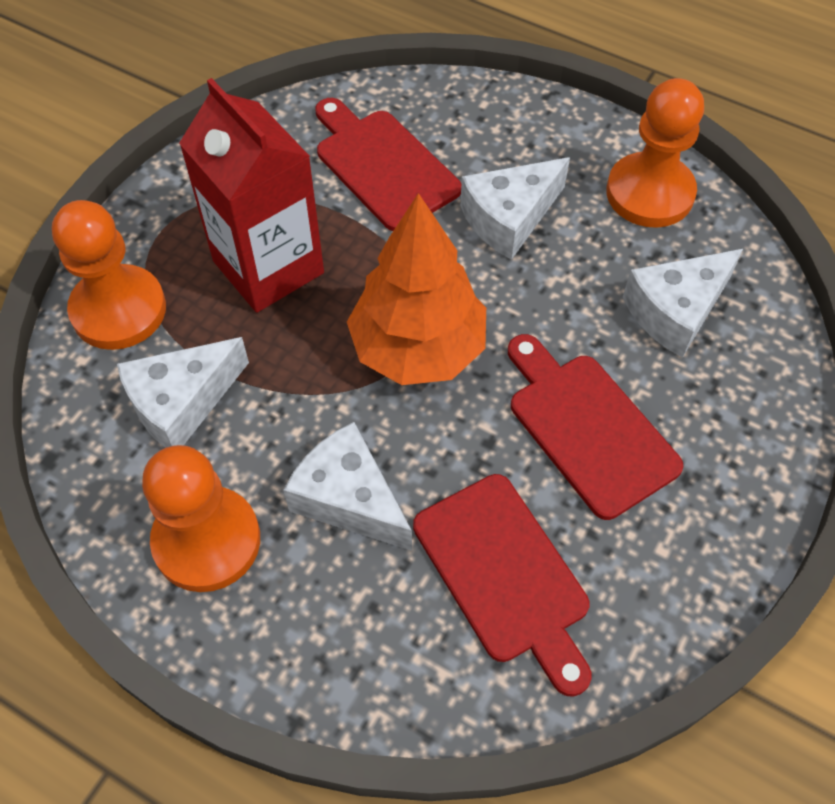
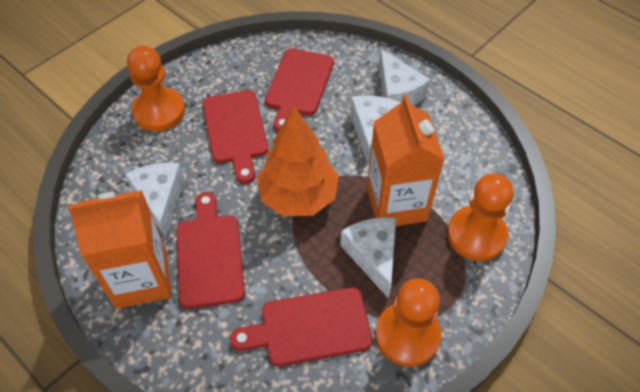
orange carton: none = 0 -> [68,190,172,309] [367,94,445,226] = 2
red carton: [179,78,324,313] = 1 -> none = 0
red cutting board: [315,98,461,231] [413,474,592,697] [508,334,684,520] = 3 -> [177,192,245,309] [203,90,269,184] [230,287,373,366] [265,48,334,132] = 4

